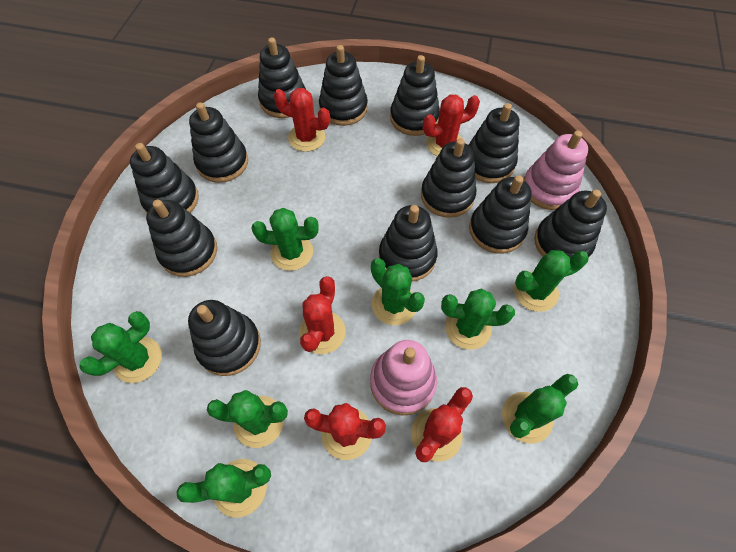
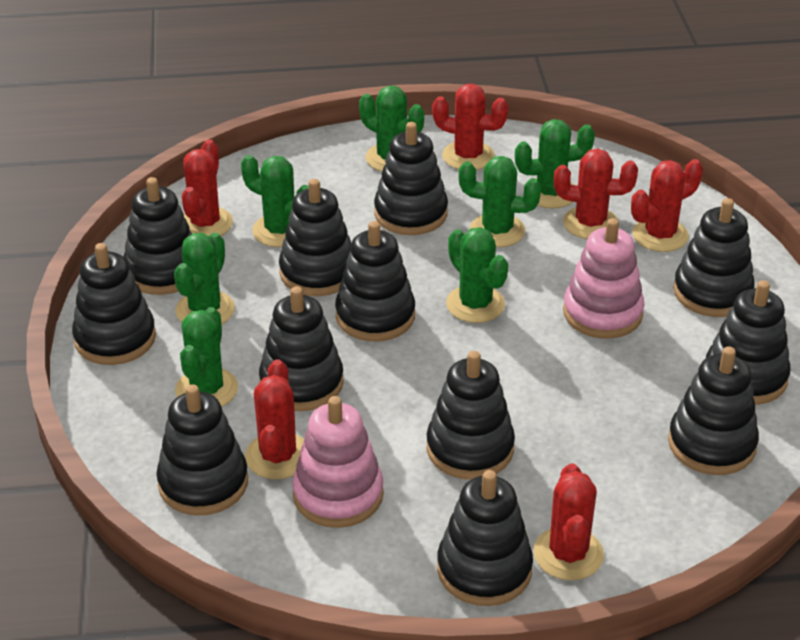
green cactus: [79,311,162,383] [177,459,271,518] [207,390,288,448] [251,208,319,271] [371,258,425,325] [441,289,515,350] [502,374,578,444] [514,250,589,312] = 8 -> [174,233,235,325] [175,307,238,407] [241,155,308,247] [359,85,424,172] [446,227,508,323] [459,156,541,247] [515,119,595,208] = 7
red cactus: [274,88,330,152] [299,276,346,354] [304,403,386,460] [411,387,473,462] [423,95,480,156] = 5 -> [182,139,233,236] [245,360,304,479] [432,84,508,170] [533,463,604,581] [554,149,638,239] [631,159,703,252] = 6

